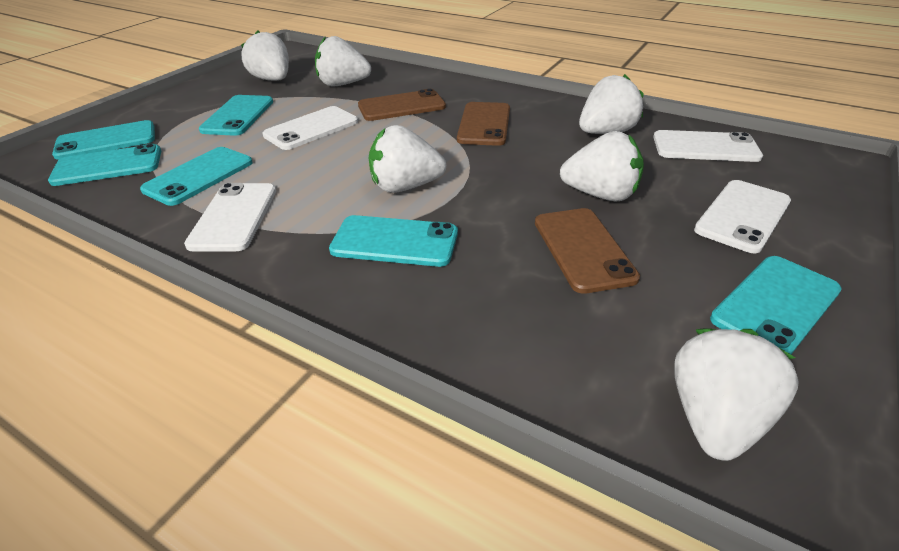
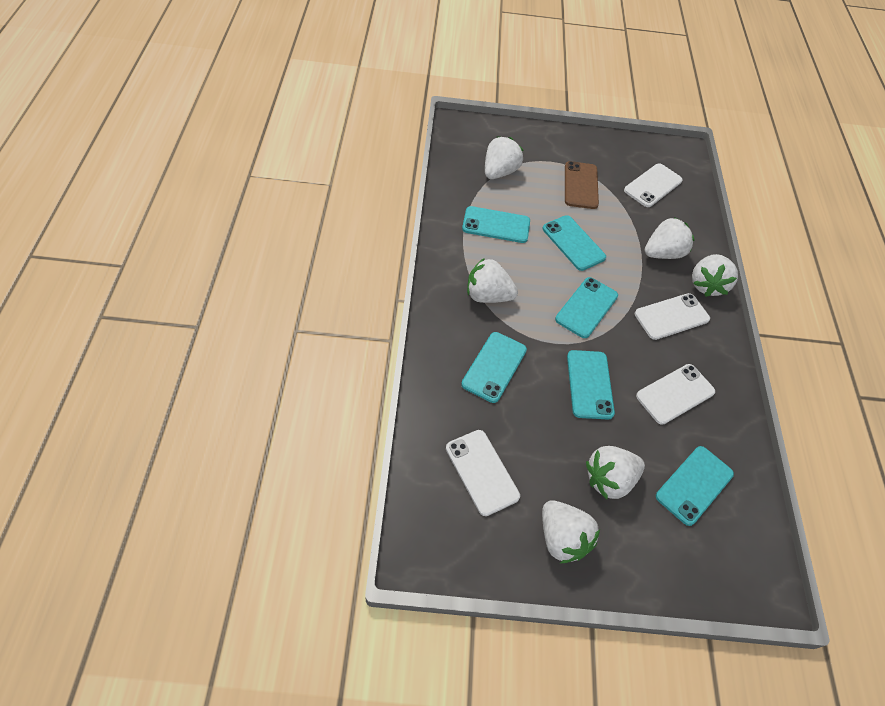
brown phone: [358,89,446,121] [457,102,510,146] [535,208,640,294] = 3 -> [565,161,599,209] = 1

